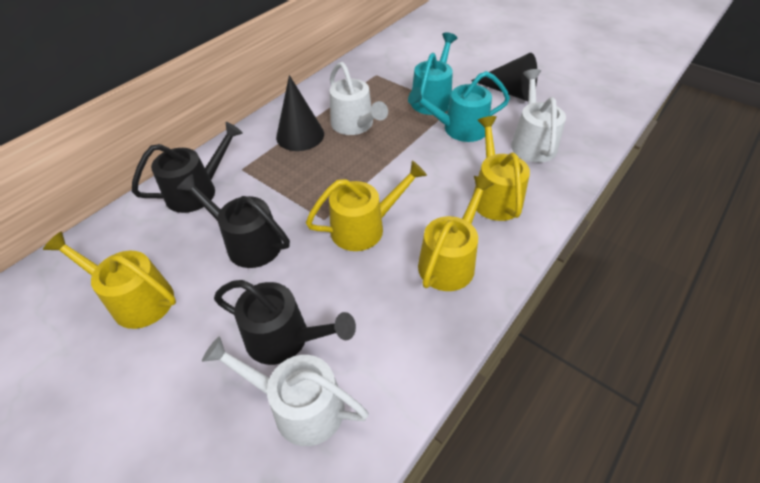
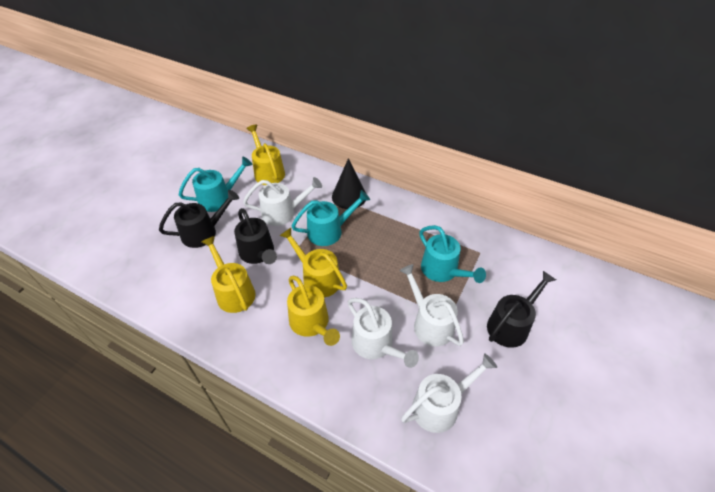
black cone: [276,75,324,151] [471,53,537,101] = 2 -> [332,158,366,209] = 1
turquoise watering can: [408,71,510,142] [411,33,457,115] = 2 -> [179,157,253,212] [291,190,370,246] [419,225,486,283] = 3
white watering can: [202,336,369,446] [330,62,388,135] [511,69,566,163] = 3 -> [243,177,322,226] [348,298,419,368] [399,264,464,346] [401,353,497,433] = 4

